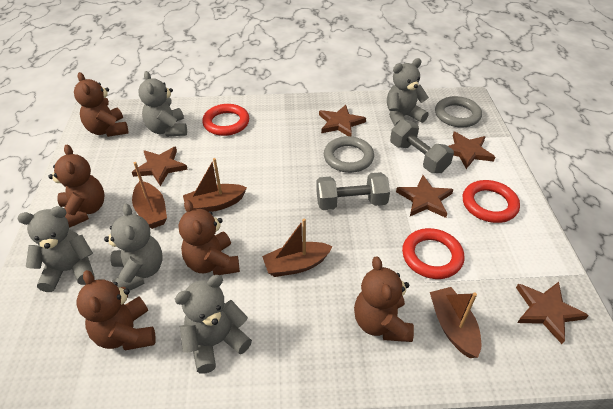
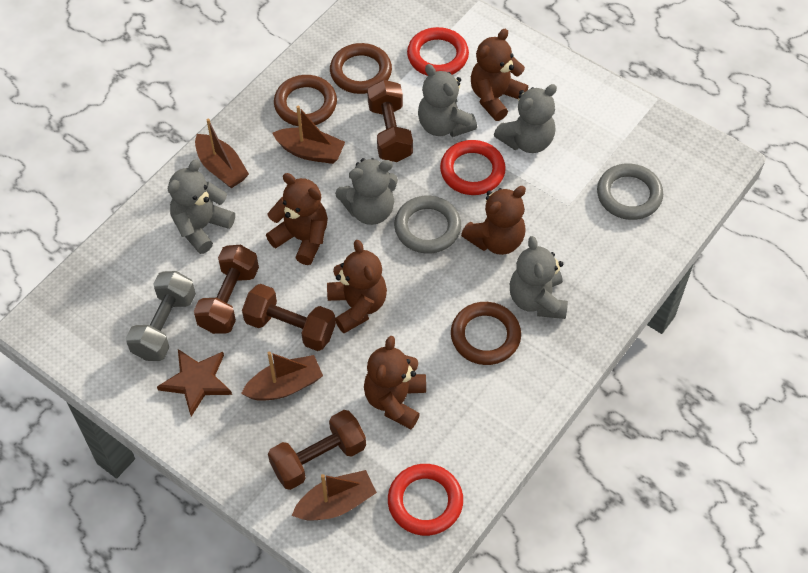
brown dumbbell: none = 0 -> [194,245,259,334] [242,284,336,351] [268,410,366,490] [367,80,413,162] = 4
brown ring: none = 0 -> [274,75,337,126] [330,43,392,94] [451,302,521,365] = 3
brown star: [132,147,188,186] [319,105,366,136] [396,175,454,218] [448,132,495,169] [516,282,589,344] = 5 -> [157,349,232,417] = 1
grey dumbbell: [316,172,390,210] [390,119,454,173] = 2 -> [126,271,196,361] = 1

